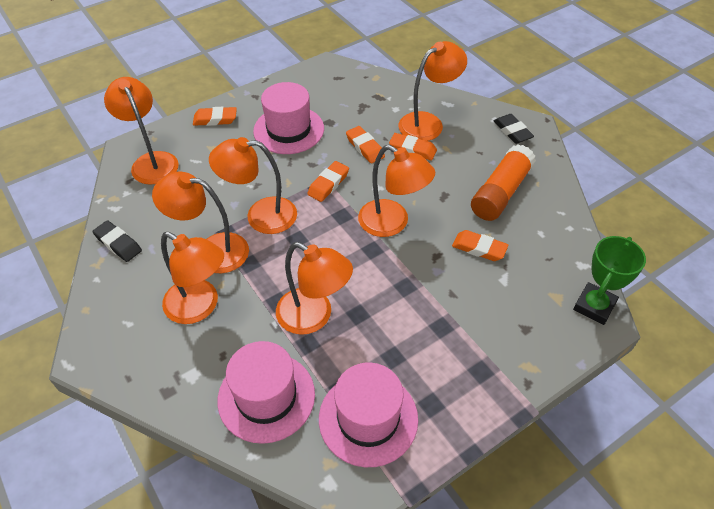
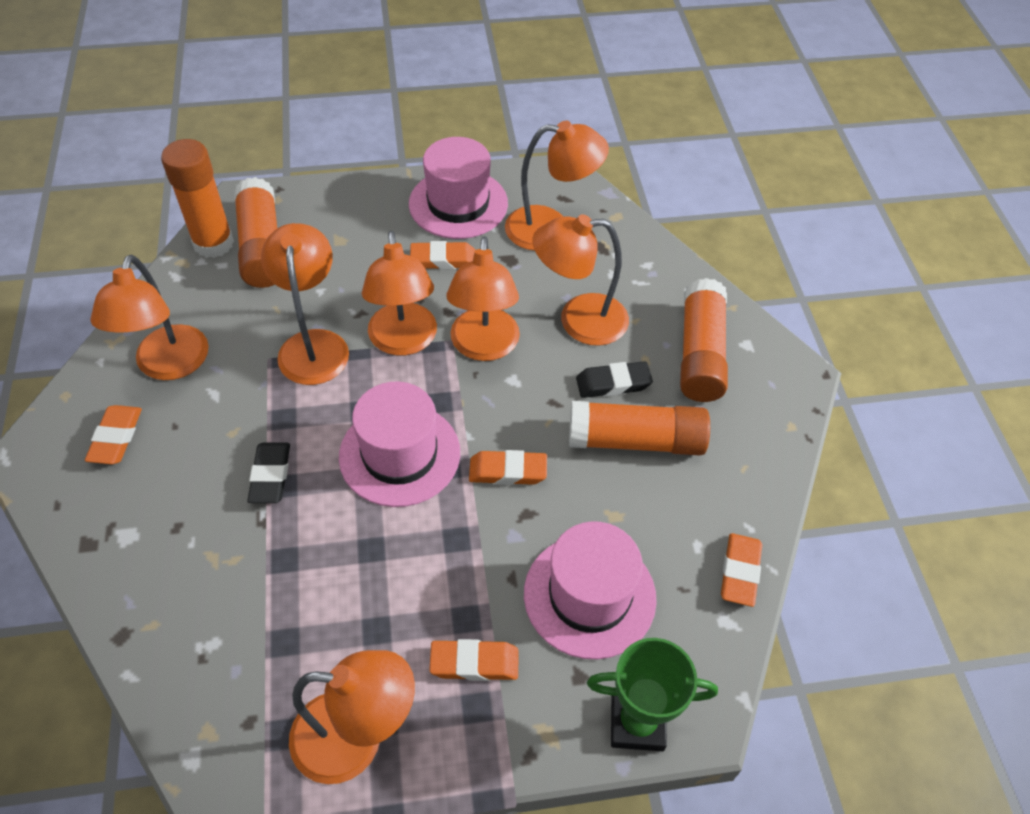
orange glue stick: [471,144,536,221] = 1 -> [161,139,234,258] [234,177,277,288] [569,401,710,455] [680,278,728,402] = 4

